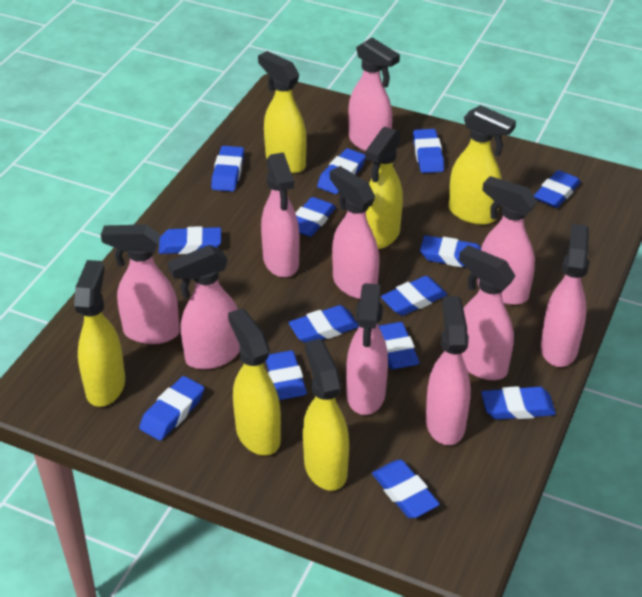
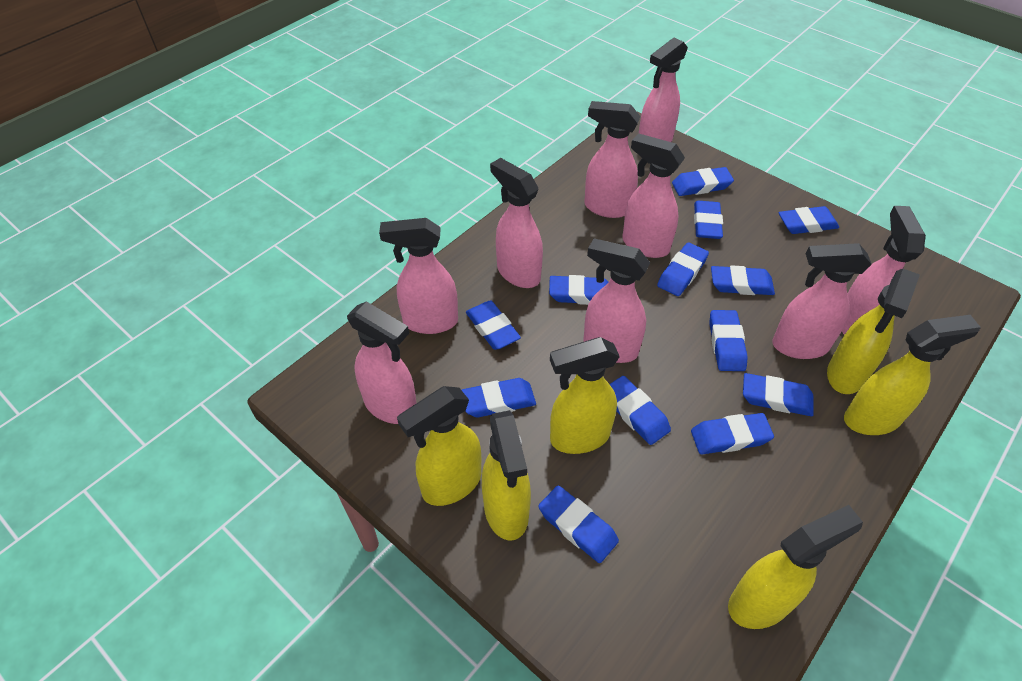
blue eraser: [139,376,204,441] [159,226,221,254] [211,146,244,192] [266,350,307,400] [289,305,359,343] [296,197,336,237] [317,148,365,194] [372,460,440,518] [379,322,420,369] [381,276,447,316] [413,129,444,173] [420,235,481,267] [481,386,556,420] [534,170,581,208] = 14 -> [462,378,536,418] [466,301,521,350] [538,485,619,563] [549,275,608,305] [610,376,671,445] [657,242,709,296] [672,167,734,196] [691,413,774,454] [694,201,723,239] [709,310,748,371] [711,265,775,295] [743,373,814,416] [779,206,839,234] = 13
pink spray bottle: [101,224,180,344] [168,245,240,369] [261,152,300,278] [330,166,379,299] [346,283,388,415] [349,37,400,151] [426,296,471,445] [459,245,515,380] [478,176,537,305] [541,224,589,367] = 10 -> [347,301,416,424] [379,218,458,334] [490,158,543,288] [583,238,650,363] [584,101,640,218] [622,133,685,258] [639,38,688,142] [772,243,872,359] [842,206,926,335] = 9

